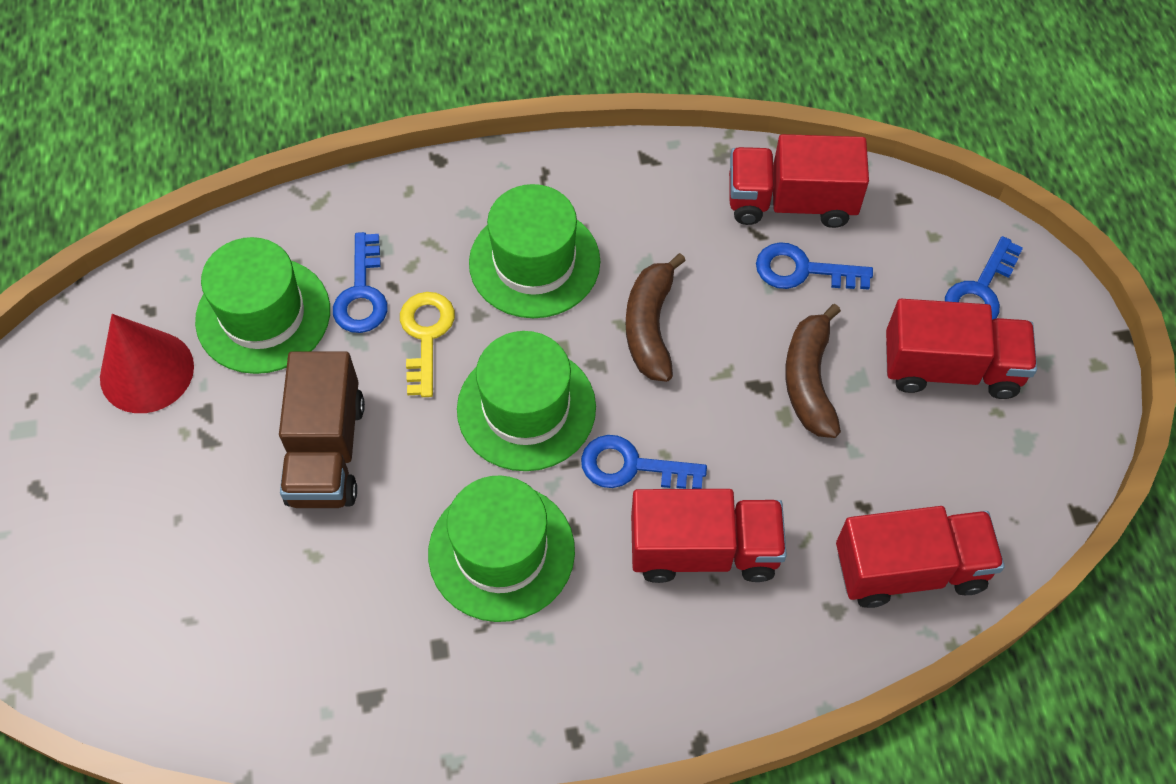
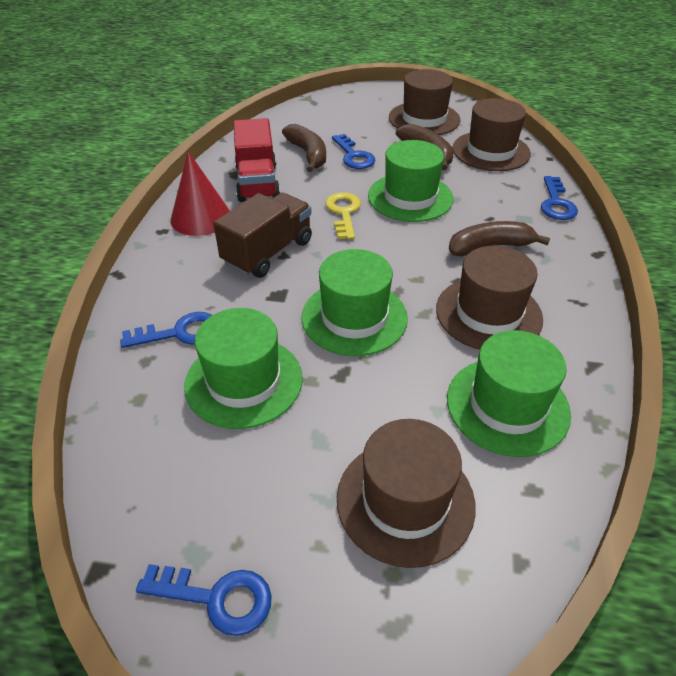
brown banana: [626,253,686,382] [785,304,841,438] = 2 -> [282,124,326,172] [396,124,454,170] [449,221,550,256] = 3
brown hat: none = 0 -> [337,419,476,568] [389,69,460,135] [436,246,543,350] [452,98,531,171] = 4
red truck: [631,489,787,583] [729,134,869,228] [836,506,1005,608] [886,299,1037,399] = 4 -> [234,118,280,202] = 1

